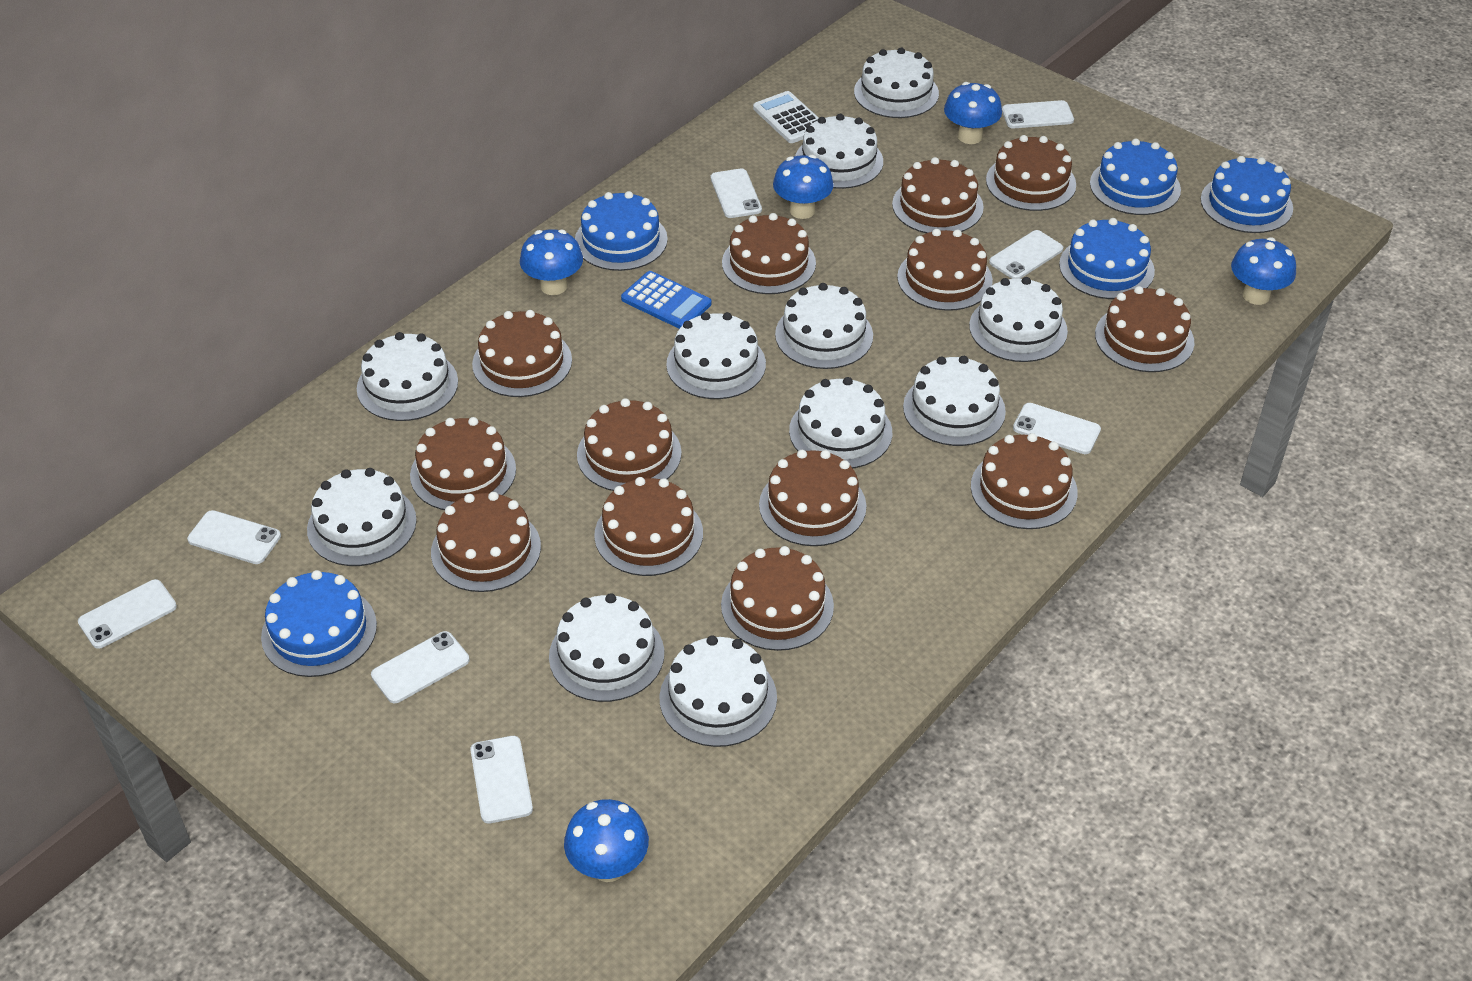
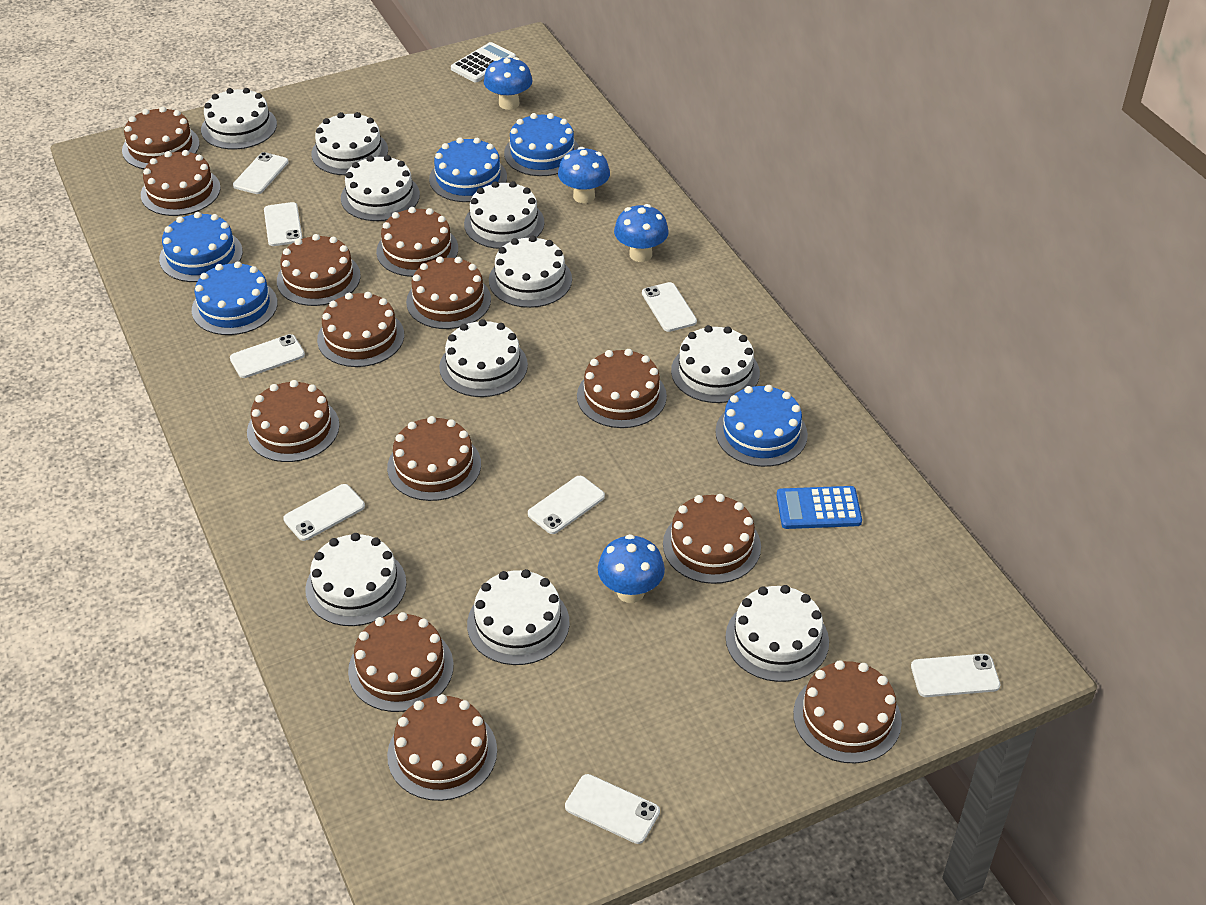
blue mushroom: [520,229,583,295] [564,799,649,882] [773,155,834,219] [944,82,1002,144] [1231,237,1296,305] = 5 -> [484,57,533,110] [558,147,610,203] [598,534,665,603] [614,204,669,262] = 4
white cake: [307,468,417,566] [357,332,458,421] [549,593,664,702] [660,635,777,747] [666,312,766,399] [775,283,873,369] [789,377,892,468] [795,114,883,189] [854,48,939,118] [903,356,1006,446] [969,277,1068,362] = 11 -> [201,88,277,150] [305,533,406,626] [311,112,388,175] [341,155,420,221] [439,319,528,397] [464,181,545,249] [467,569,570,665] [489,235,572,308] [671,325,760,403] [725,585,829,682] = 10

